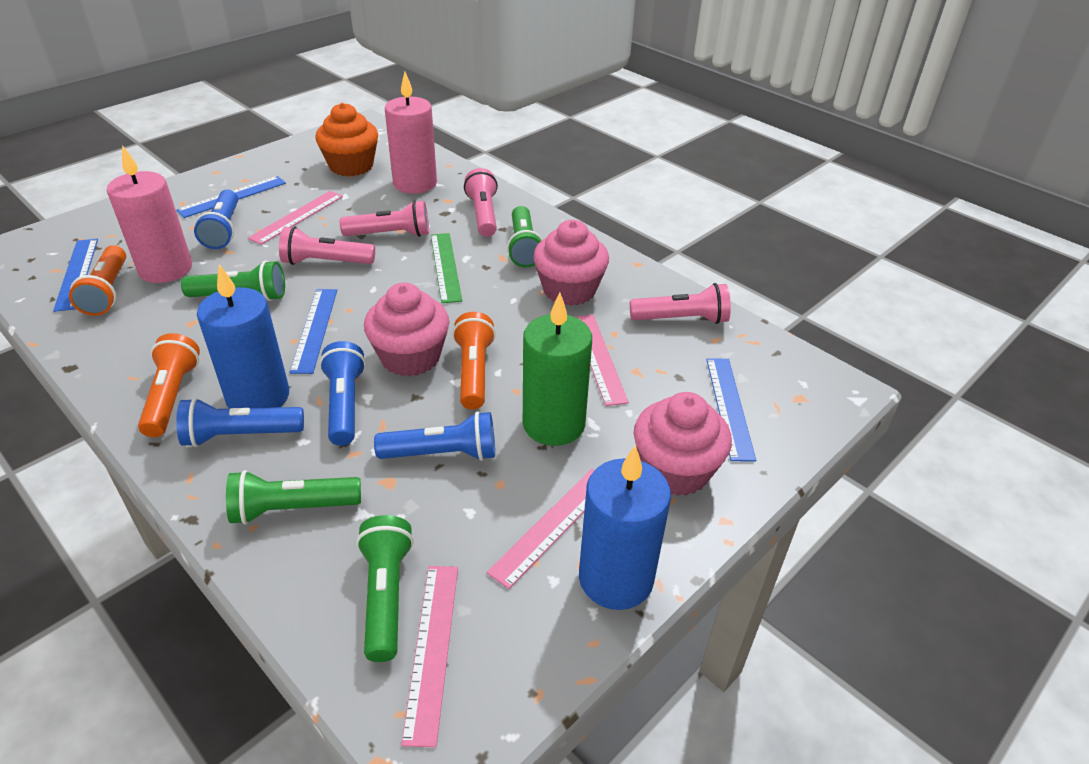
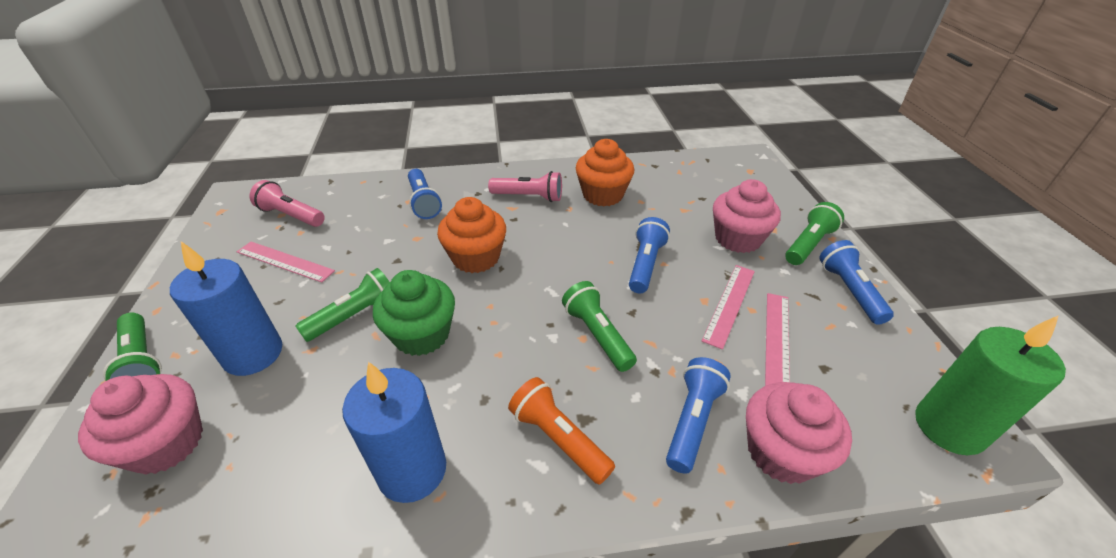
blue ruler: [53,239,98,312] [176,176,286,218] [289,289,337,374] [706,358,756,462] = 4 -> none = 0
green cupcake: none = 0 -> [373,270,455,356] = 1
green ruler: [431,233,462,303] = 1 -> none = 0
orange cupcake: [315,103,378,176] = 1 -> [437,197,506,273] [576,139,634,206] = 2
orange flashlight: [69,245,126,316] [138,333,200,437] [452,312,496,410] = 3 -> [508,377,615,485] = 1
pink candle: [107,145,192,283] [385,71,437,194] = 2 -> none = 0
pink flashlight: [279,227,375,265] [340,200,429,237] [464,168,498,237] [630,283,731,324] = 4 -> [249,180,325,227] [488,171,562,202] = 2
pink ruler: [248,191,343,245] [401,566,458,747] [487,469,595,589] [575,315,629,406] = 4 -> [237,242,335,283] [702,265,755,350] [765,293,790,386] = 3

